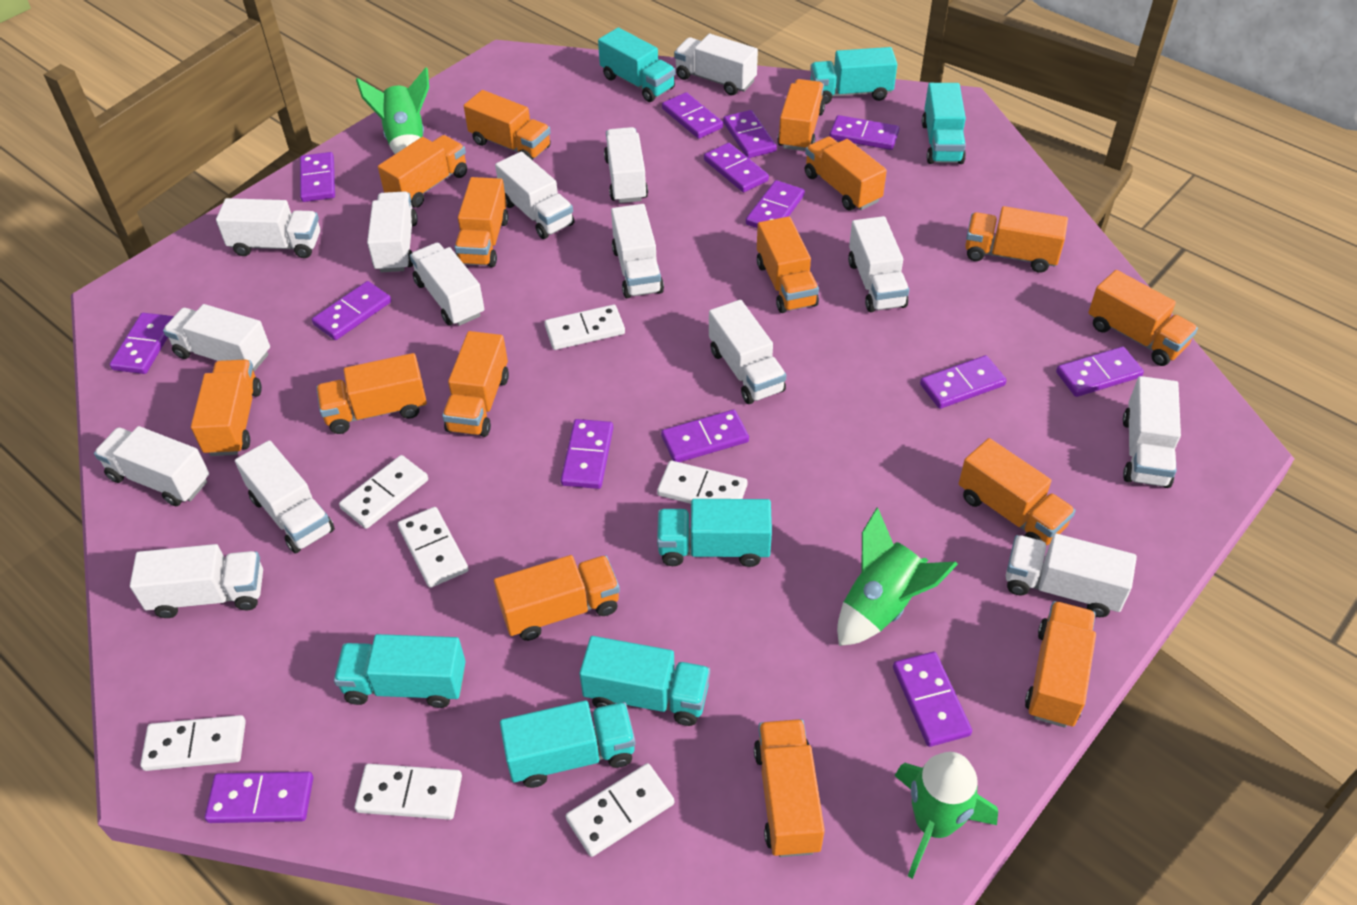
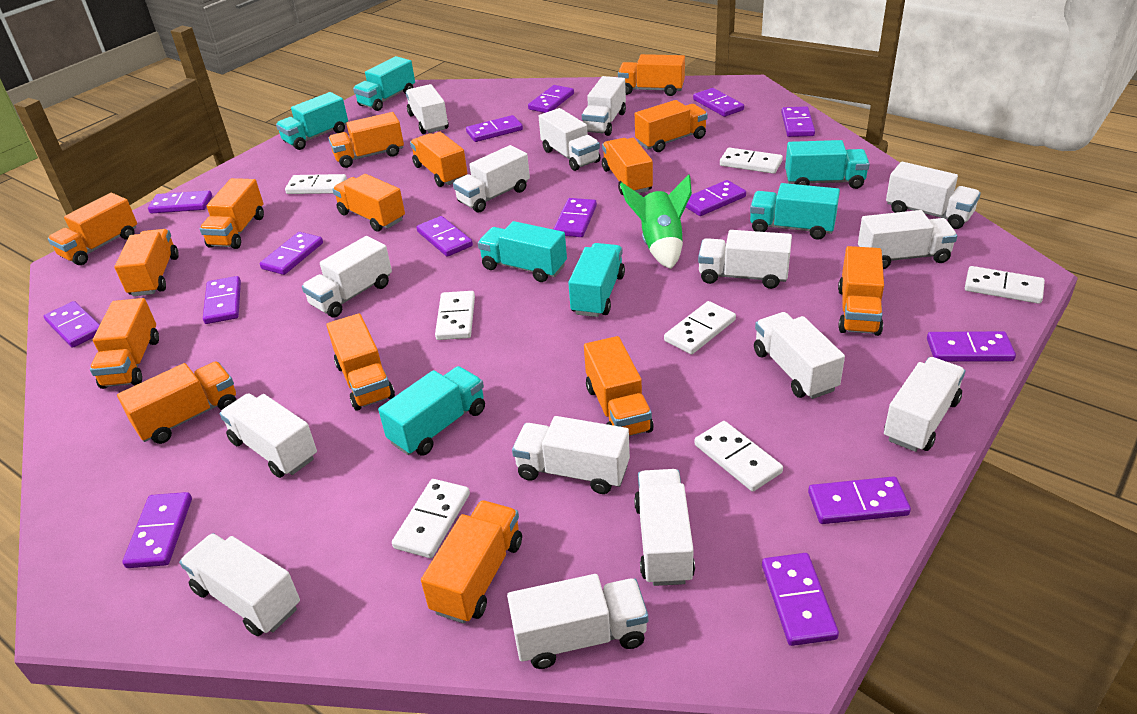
green rocket: [356,67,429,154] [837,507,958,646] [895,752,998,879] = 3 -> [620,174,692,269] = 1
purple domino: [110,313,174,374] [205,771,313,823] [300,152,335,202] [312,281,391,340] [561,419,613,489] [661,409,749,462] [662,92,723,139] [704,143,769,192] [723,110,777,158] [746,180,805,228] [830,115,900,150] [893,652,972,747] [920,355,1007,409] [1056,347,1144,397] = 14 -> [44,301,100,348] [122,492,192,568] [148,190,212,213] [203,276,241,324] [260,232,323,275] [416,216,473,257] [466,115,523,142] [528,85,574,113] [553,198,597,237] [686,180,746,216] [693,88,744,117] [762,553,839,646] [781,106,815,137] [808,476,911,524] [927,331,1016,362] = 15

